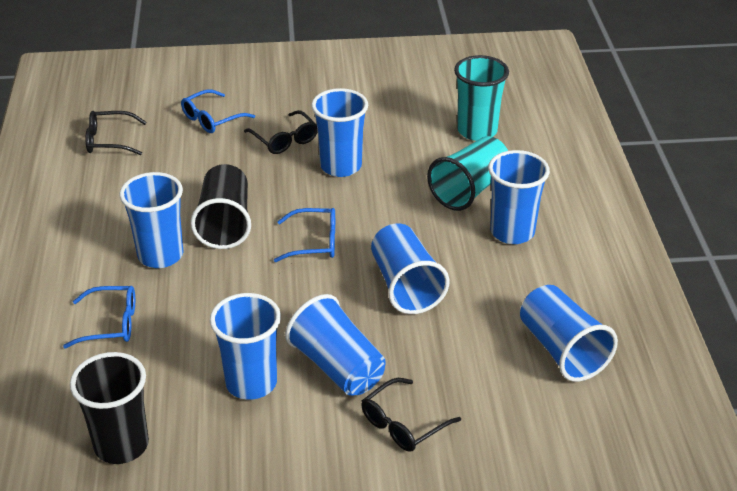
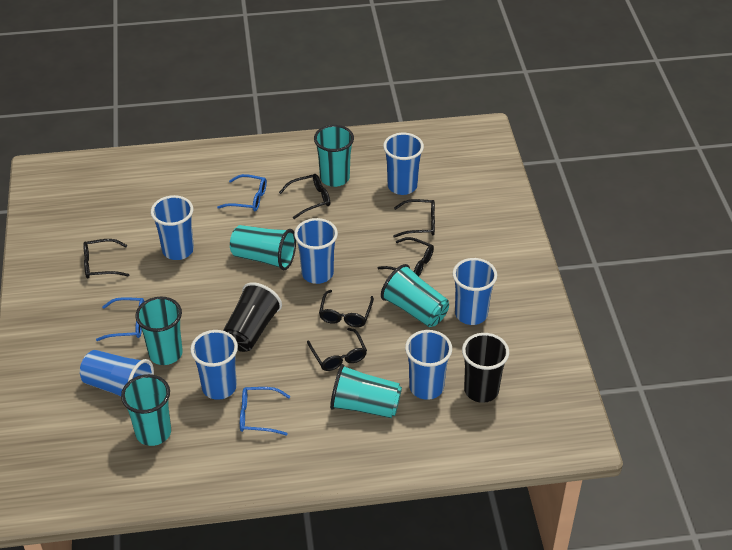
black glasses: [86,111,147,155] [244,110,318,154] [361,378,461,452] = 3 -> [83,239,129,279] [279,174,330,219] [307,328,367,371] [319,290,374,327] [378,237,434,276] [393,199,435,238] = 6
turquoise cup: [427,136,508,211] [454,55,509,141] = 2 -> [121,374,171,446] [136,297,183,365] [230,225,296,270] [314,125,354,187] [330,364,402,418] [381,264,449,327] = 6

